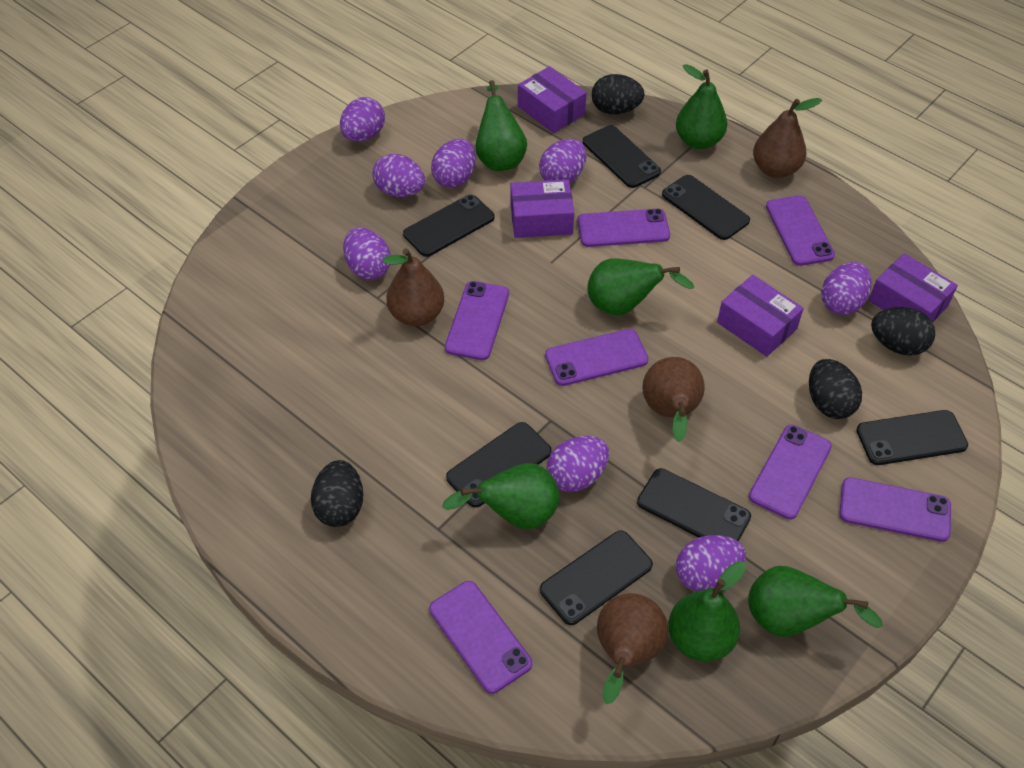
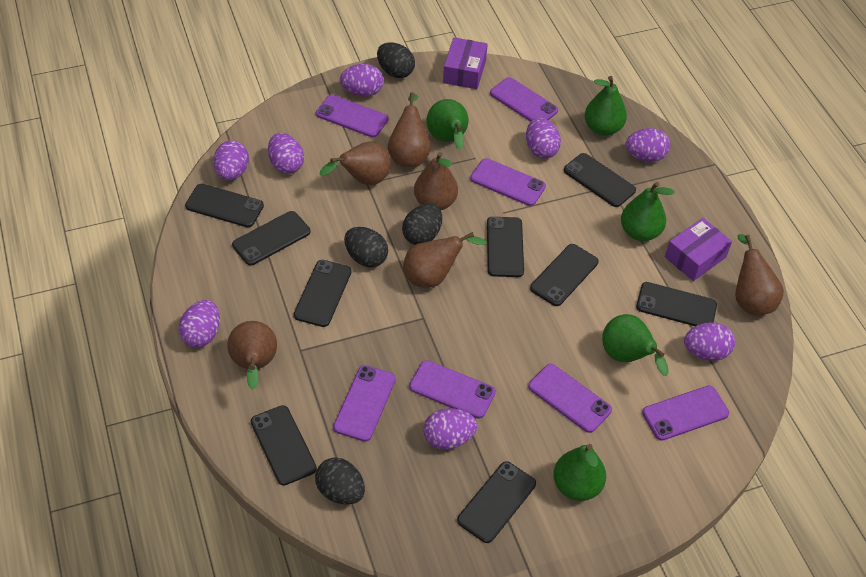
black phone: [403,195,495,257] [446,422,552,507] [540,531,653,625] [583,125,661,188] [637,468,751,542] [662,175,750,240] [856,410,968,465] = 7 -> [185,184,264,227] [232,211,310,265] [251,405,317,485] [294,260,352,327] [457,461,536,543] [487,217,524,277] [530,244,599,306] [564,153,636,207] [636,282,717,326] = 9
brown pear: [382,248,444,326] [597,593,668,704] [642,357,705,442] [753,98,822,178] = 4 -> [227,321,277,390] [320,141,391,185] [388,92,431,167] [403,232,486,288] [414,152,458,210] [735,234,784,316] = 6
green pear: [442,463,559,529] [475,80,527,171] [587,259,694,315] [668,561,746,662] [676,64,727,149] [748,566,883,637] = 6 -> [427,99,469,149] [553,444,606,501] [585,76,627,136] [602,314,669,376] [621,182,675,241] = 5
purple box: [511,179,574,238] [518,66,587,133] [717,275,804,357] [869,253,958,322] = 4 -> [443,37,488,89] [665,218,732,281] = 2

